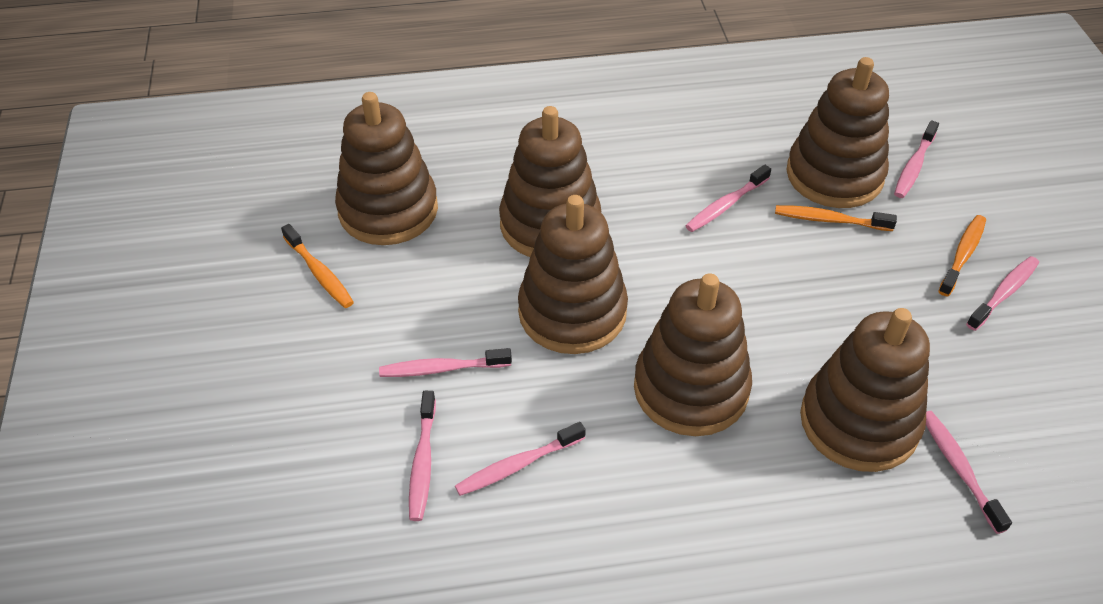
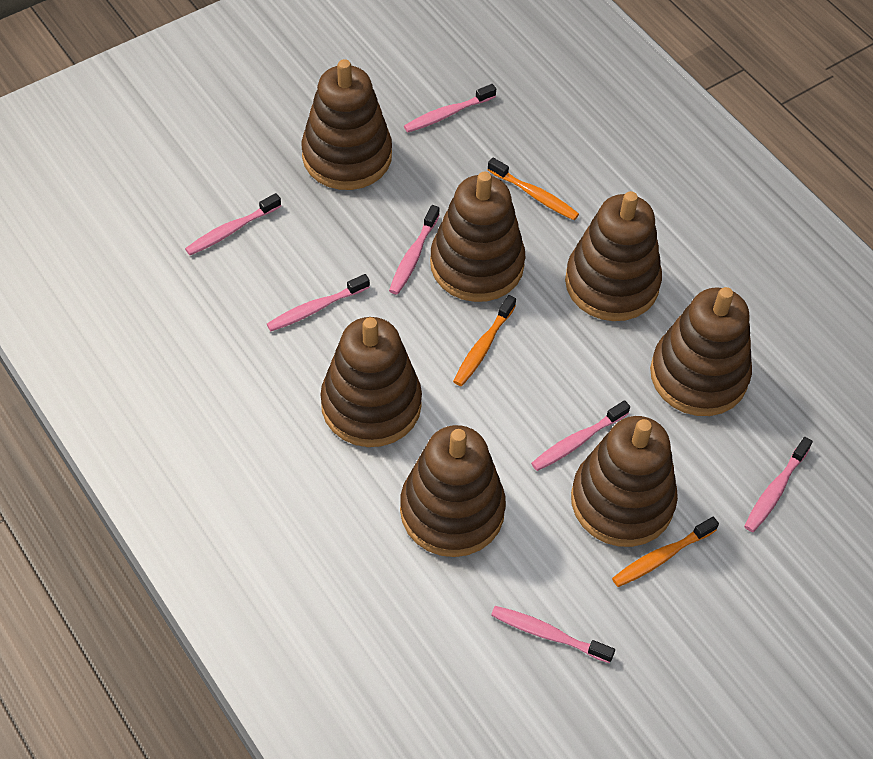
brown stacking toy: [335,92,438,245] [499,106,601,257] [518,195,628,354] [634,273,752,436] [786,57,889,208] [800,308,930,472] = 6 -> [301,59,392,190] [320,317,422,447] [400,425,506,557] [430,172,525,302] [565,191,662,321] [571,416,678,547] [650,287,752,416] = 7

